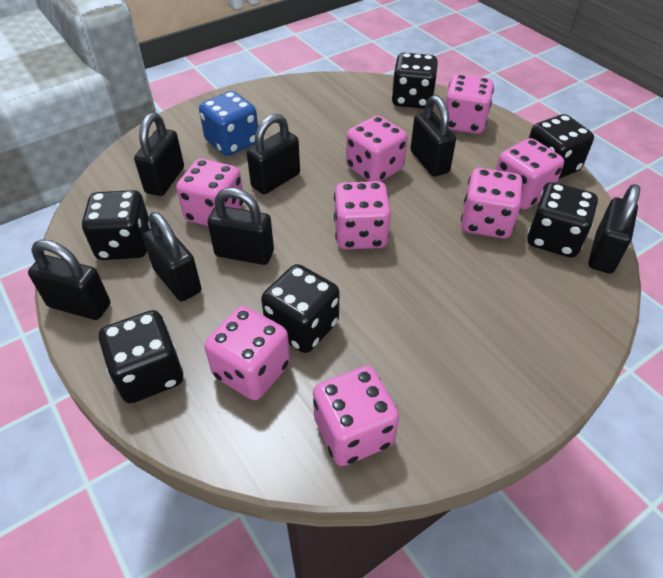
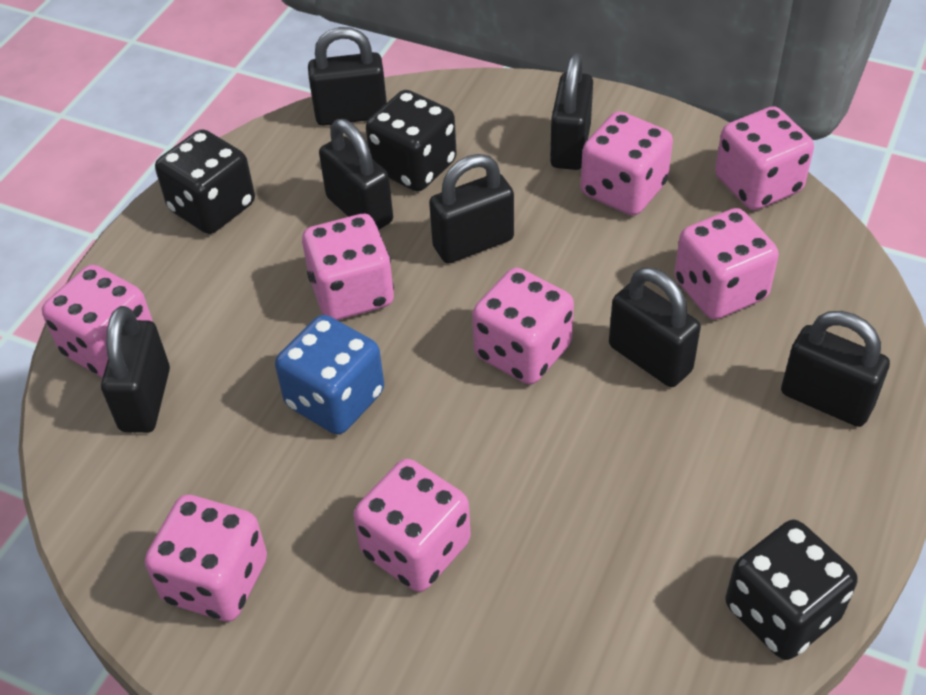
black dice: [82,190,151,260] [99,310,183,403] [261,264,339,353] [391,53,438,109] [527,182,598,258] [529,114,594,179] = 6 -> [155,129,255,234] [366,90,457,191] [725,520,858,660] = 3

